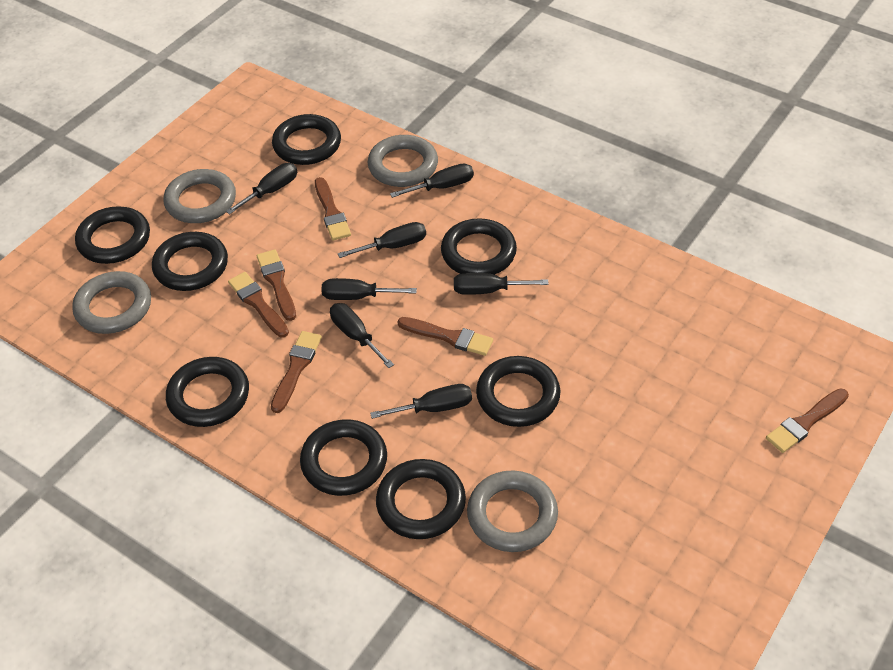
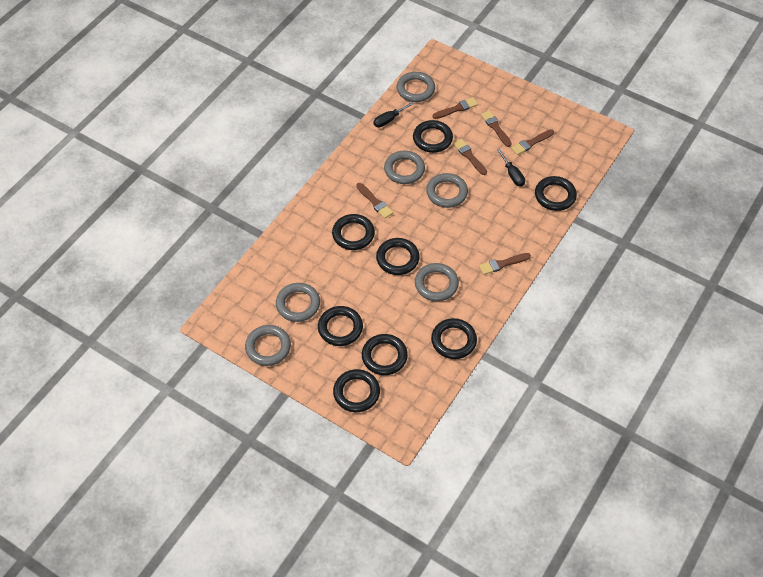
black screwdriver: [226,163,297,215] [321,278,417,300] [330,303,394,368] [338,222,426,258] [370,384,472,419] [390,164,474,198] [454,273,549,295] = 7 -> [373,102,414,127] [497,149,525,187] = 2
grey ring: [72,271,151,334] [163,169,236,223] [368,135,438,187] [467,470,558,552] = 4 -> [245,325,291,366] [276,283,320,322] [384,151,425,184] [397,72,435,102] [415,263,459,301] [426,173,468,208] = 6

